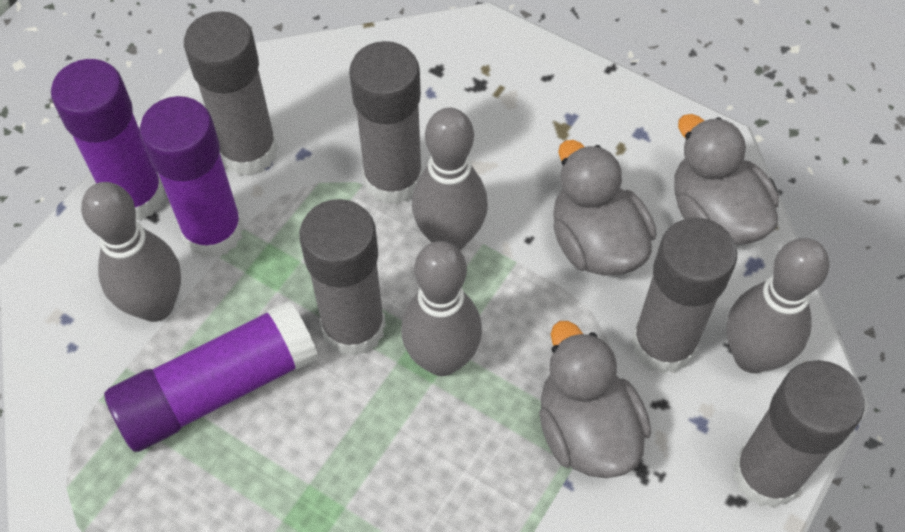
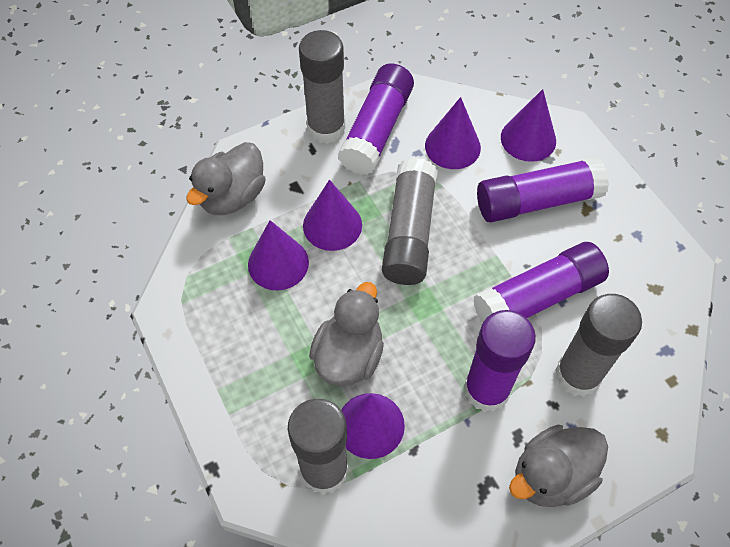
grey bowling pin: [81,182,181,322] [401,241,482,376] [412,108,488,250] [726,238,829,373] = 4 -> none = 0
grey glue stick: [184,11,278,176] [299,199,386,356] [349,41,423,205] [631,217,737,374] [733,360,864,508] = 5 -> [288,399,349,495] [299,30,345,144] [382,158,438,285] [555,294,642,397] = 4
purple cone: none = 0 -> [248,220,309,290] [303,180,362,251] [341,393,405,459] [425,97,481,169] [501,89,556,162] = 5
purple glue stick: [51,59,165,221] [104,300,319,452] [140,96,244,258] = 3 -> [338,63,414,175] [464,310,536,412] [473,242,609,323] [477,157,609,222] = 4

